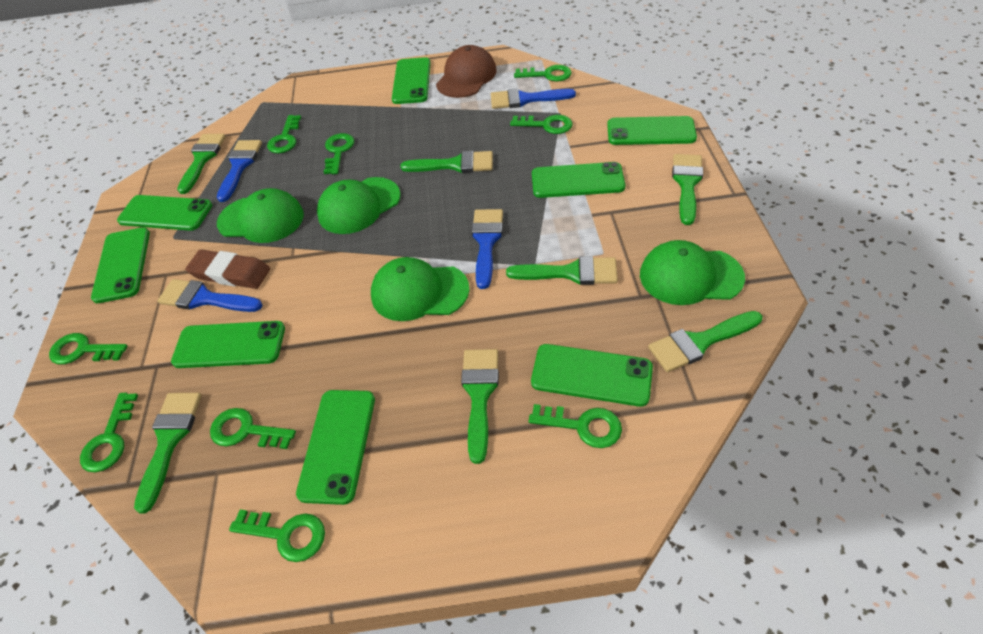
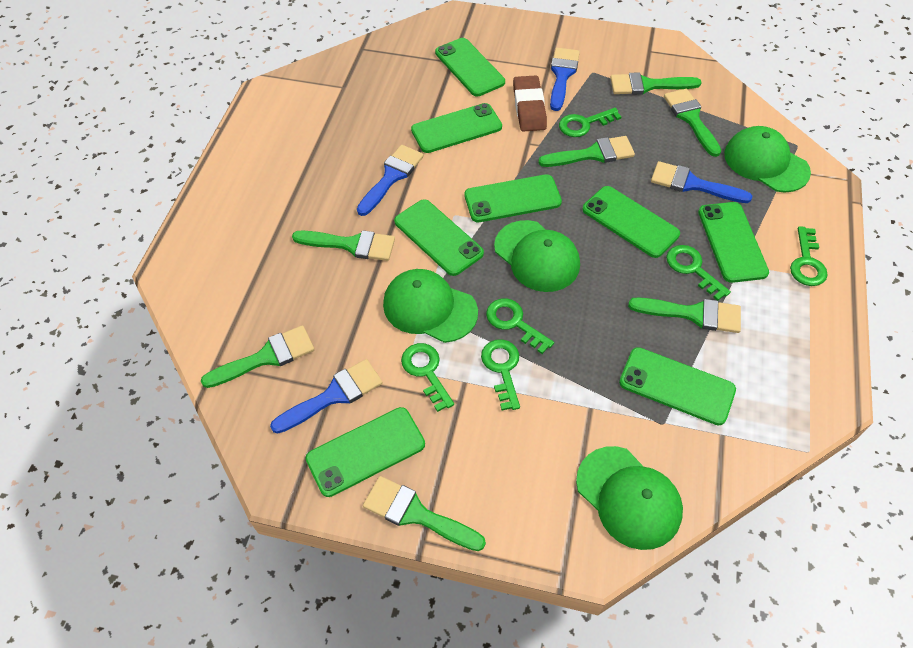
brown cap: [436,45,497,98] = 1 -> none = 0
green key: [49,333,128,365] [80,393,138,472] [210,408,296,449] [229,509,325,562] [267,115,301,153] [324,133,354,174] [510,115,573,134] [514,65,572,81] [529,404,622,448] = 9 -> [401,343,454,412] [481,339,520,411] [486,298,554,354] [559,108,621,137] [666,245,731,301] [790,226,828,286] = 6

